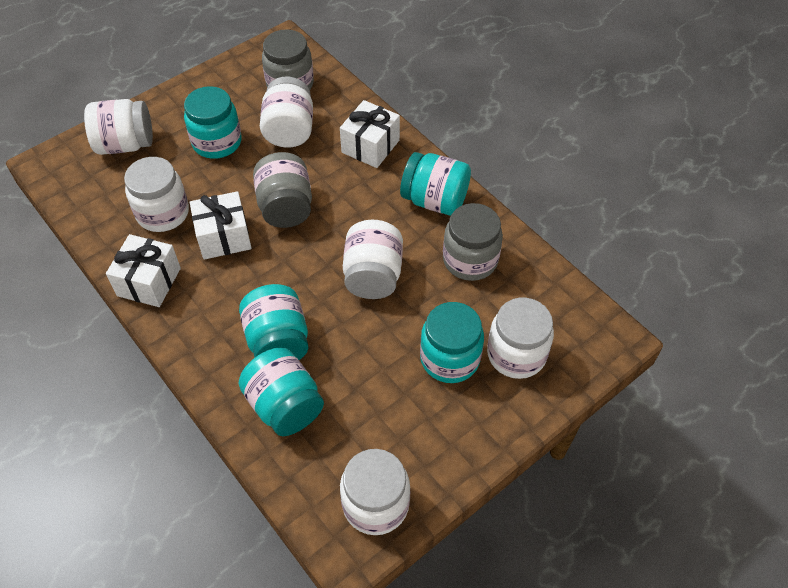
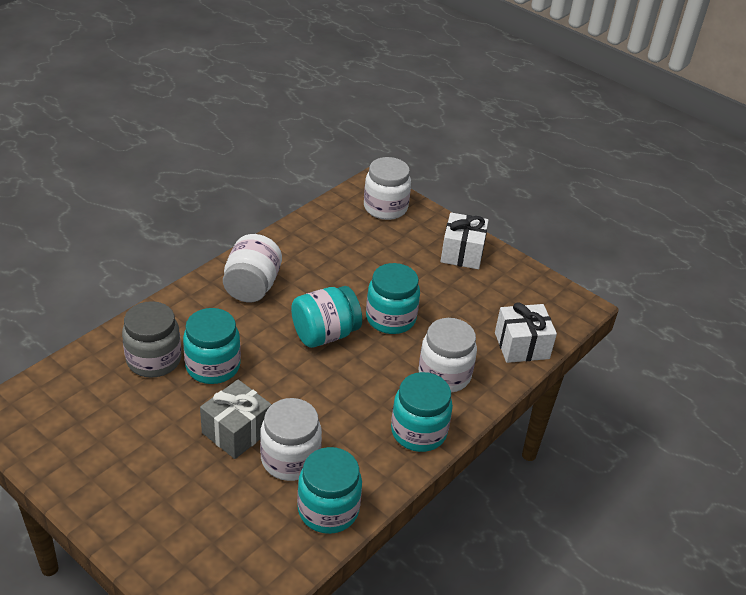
grey gift: none = 0 -> [200,380,272,459] = 1
grey jar: [253,152,312,228] [262,30,314,90] [443,203,503,281] = 3 -> [122,301,181,378] = 1
white gift: [106,234,181,307] [190,191,252,260] [340,100,400,168] = 3 -> [440,212,489,269] [495,302,557,363] = 2
white jar: [84,99,153,155] [124,157,189,232] [260,77,313,148] [340,449,410,535] [343,220,403,299] [487,298,554,379] = 6 -> [223,234,282,302] [260,398,322,481] [364,157,411,220] [418,318,477,393] = 4

